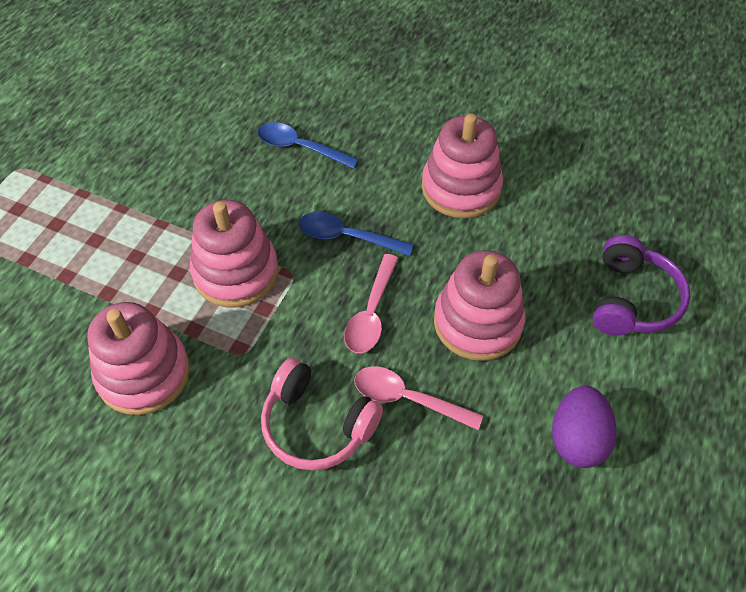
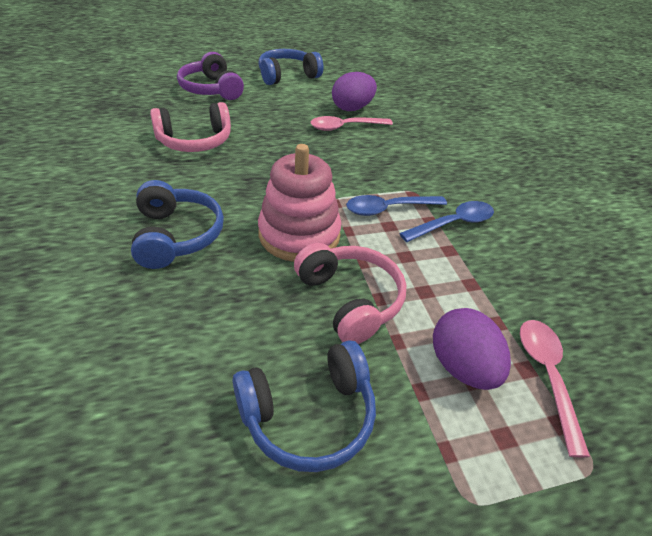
blue headphones: none = 0 -> [131,180,224,269] [233,341,376,472] [259,49,323,85] = 3
pink headphones: [261,358,383,471] = 1 -> [150,102,231,152] [294,243,406,344] = 2
pink stacking toy: [87,302,190,415] [190,200,279,307] [422,113,503,218] [434,250,526,361] = 4 -> [258,144,341,262] = 1
purple egg: [552,385,617,468] = 1 -> [332,72,377,111] [433,308,511,390] = 2

